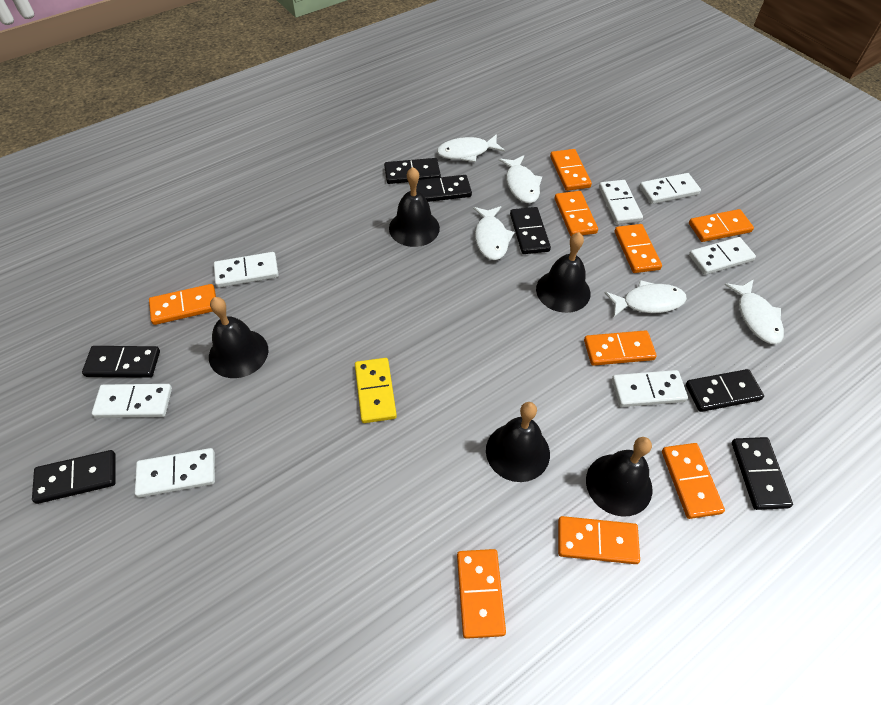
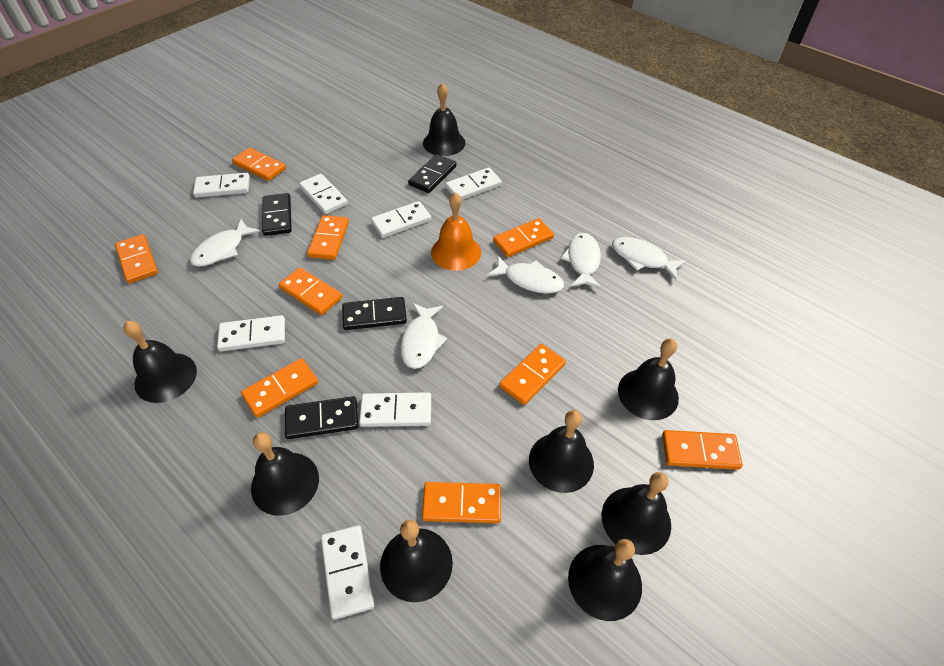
black bell: [209,297,268,378] [389,167,440,247] [486,402,550,482] [536,232,590,313] [586,437,652,517] = 5 -> [123,321,197,403] [251,432,319,516] [380,520,453,602] [423,83,465,156] [529,410,594,493] [568,539,642,621] [602,472,671,555] [618,338,679,420] = 8
black domino: [32,450,116,504] [82,346,160,378] [384,158,441,184] [416,175,472,202] [510,207,551,254] [686,369,764,412] [732,437,793,510] = 7 -> [262,193,292,236] [285,396,358,439] [342,297,407,330] [408,154,456,193] = 4
orange bell: none = 0 -> [431,192,481,271] = 1
yellow domino: [355,358,397,423] = 1 -> none = 0

